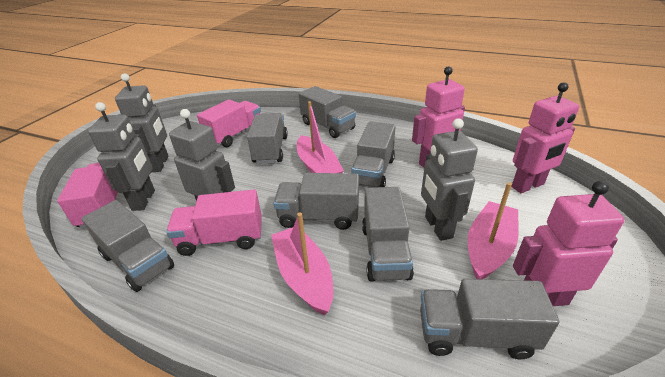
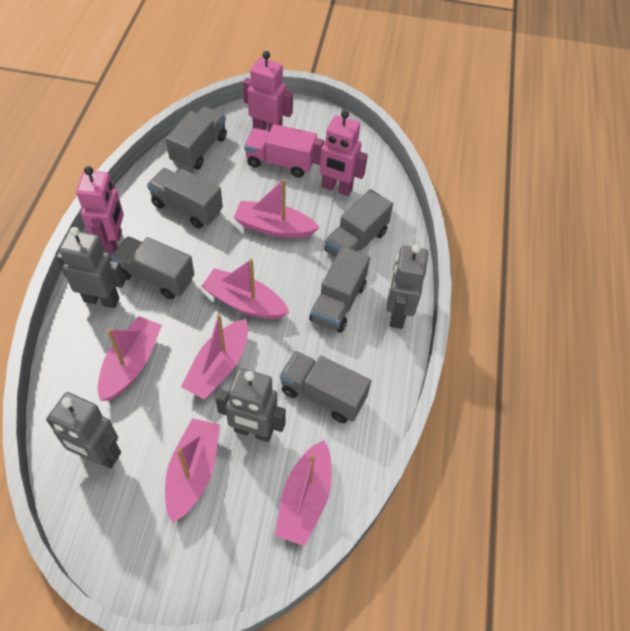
grey truck: [81,200,174,292] [247,113,288,164] [273,173,359,230] [299,86,356,138] [352,121,396,188] [362,187,414,282] [420,279,559,359] = 7 -> [111,236,194,299] [147,168,223,228] [166,107,227,170] [280,351,371,423] [309,246,370,333] [324,189,393,258] = 6
pink boat: [271,213,333,316] [297,101,344,173] [468,182,519,279] = 3 -> [97,316,162,401] [165,418,220,523] [181,314,248,399] [201,259,289,319] [234,179,320,238] [275,440,332,546] = 6
pink truck: [57,163,118,229] [166,189,262,256] [197,99,261,147] = 3 -> [244,124,317,177] = 1

